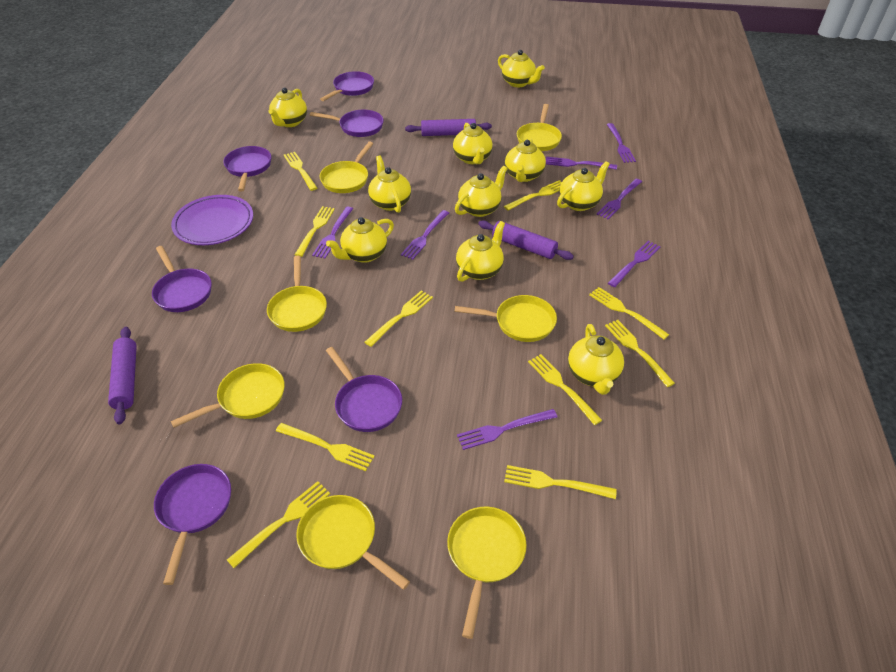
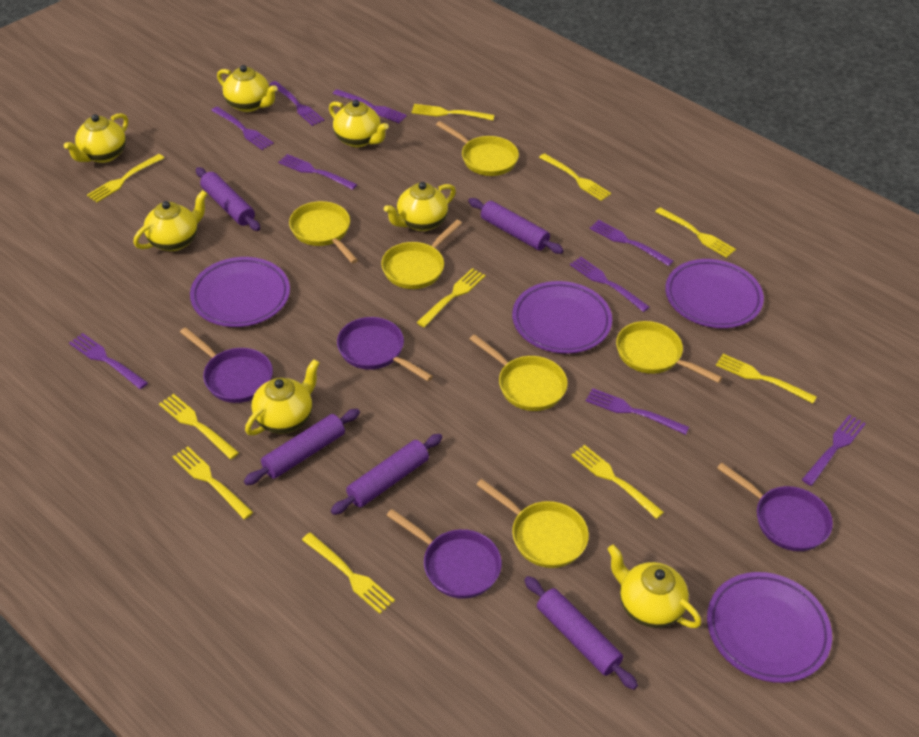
purple fork: [312,207,353,258] [401,210,449,260] [457,409,558,450] [546,157,617,170] [597,179,642,219] [607,123,636,163] [608,241,661,287] = 7 -> [69,333,148,389] [211,106,274,150] [270,81,324,126] [278,154,357,190] [333,89,407,123] [570,257,649,312] [586,388,689,435] [590,220,673,266] [802,414,866,486] = 9
purple pan: [152,246,212,312] [154,464,231,585] [223,146,271,192] [310,110,384,137] [320,71,374,101] [326,347,402,432] = 6 -> [180,327,273,403] [337,317,433,381] [386,509,502,599] [717,463,833,551] = 4
purple plate: [171,195,253,245] = 1 -> [190,257,290,327] [512,281,612,354] [665,259,764,328] [707,572,832,683] = 4
purple rolling pin: [108,327,137,424] [405,119,492,136] [478,220,574,260] = 3 -> [196,167,260,231] [244,409,360,485] [331,434,443,515] [468,198,564,254] [524,576,638,690] = 5
yellow pan: [171,363,285,428] [267,256,327,332] [296,495,410,590] [320,142,373,193] [447,507,527,639] [454,295,557,342] [517,104,562,151] = 7 -> [289,201,358,264] [381,220,462,289] [436,121,519,176] [470,334,568,411] [476,479,589,568] [616,321,722,383] = 6
yellow teapot: [268,88,307,127] [326,217,394,263] [368,156,411,213] [453,123,493,164] [455,166,508,217] [456,221,505,282] [498,50,545,87] [505,139,546,182] [557,161,610,211] [568,324,624,395] = 10 -> [64,113,128,163] [133,190,207,251] [217,65,278,112] [245,359,320,435] [329,100,389,147] [384,182,456,231] [607,545,701,628] = 7

